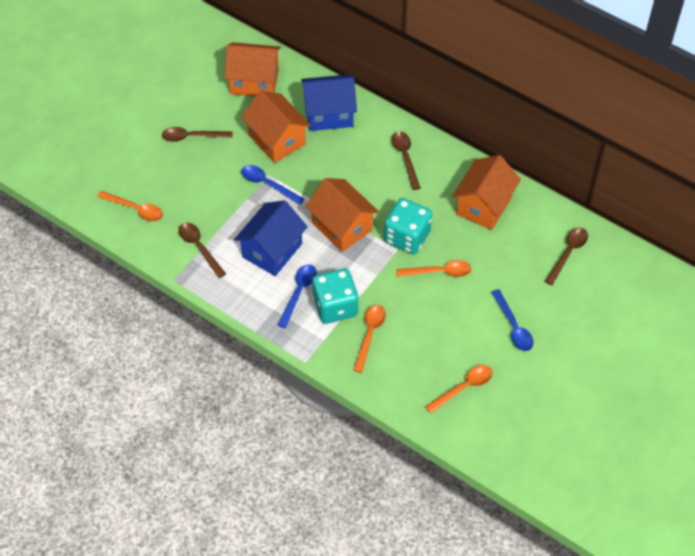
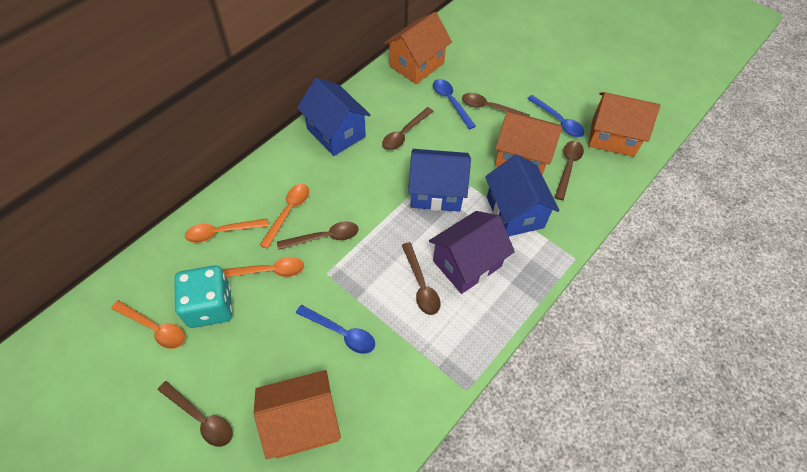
blue house: [234,200,307,276] [301,74,357,131] = 2 -> [297,78,371,156] [408,149,471,212] [485,154,560,236] = 3
brown spoon: [162,127,233,142] [178,223,226,278] [392,131,421,190] [545,227,588,285] = 4 -> [158,381,233,447] [277,221,358,250] [382,107,434,150] [402,242,440,315] [462,93,530,117] [555,141,584,200] = 6
purple house: none = 0 -> [429,211,515,294] = 1
turquoise dice: [312,268,359,324] [384,198,432,254] = 2 -> [174,265,232,328] = 1

